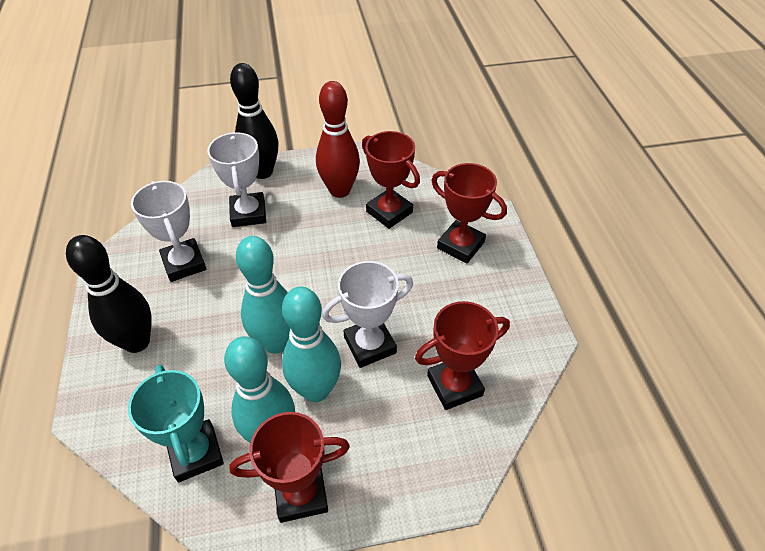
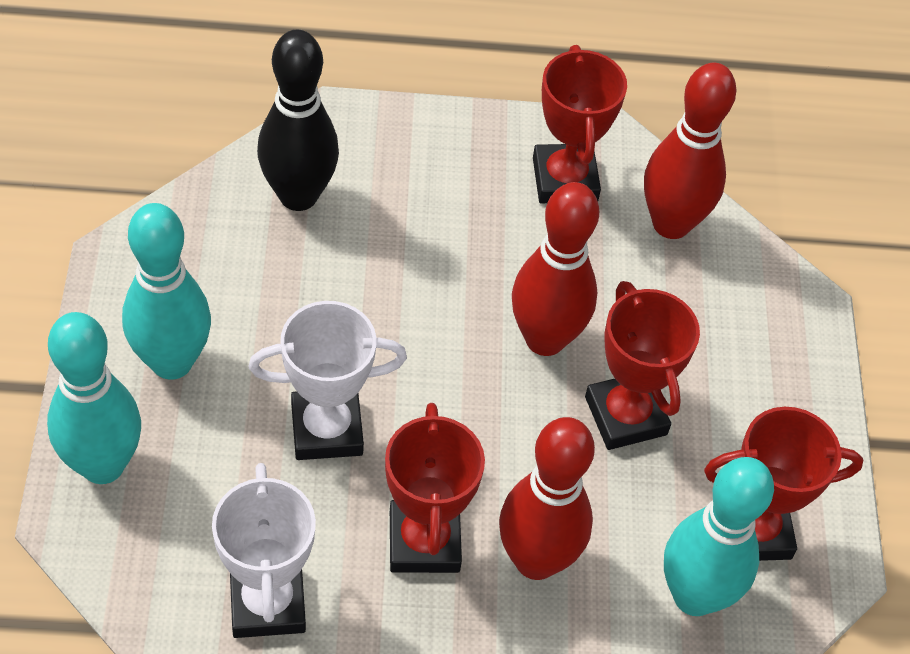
black bowling pin: [66,235,152,353] [230,63,279,179] = 2 -> [257,30,339,211] = 1
red bowling pin: [316,81,360,198] = 1 -> [499,417,595,580] [512,182,599,356] [644,63,736,239] = 3
turquoise trophy: [128,365,224,483] = 1 -> none = 0
white trophy: [131,181,207,282] [207,132,266,227] [322,261,413,368] = 3 -> [212,463,316,638] [249,301,407,460] = 2

